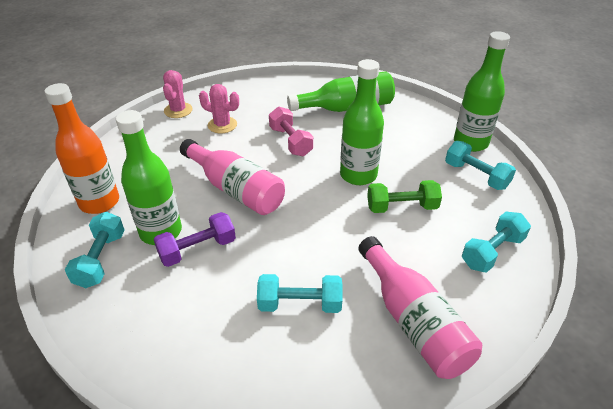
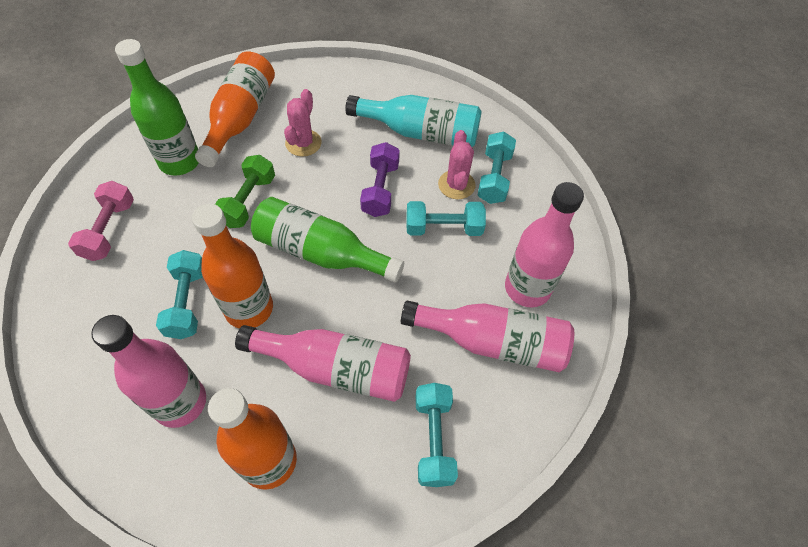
green bottle: [116,110,182,245] [287,71,395,112] [340,59,384,185] [454,31,510,152] = 4 -> [115,39,199,175] [251,197,404,283] = 2
orange bottle: [45,83,119,214] = 1 -> [192,204,273,329] [195,52,275,167] [208,388,297,490] = 3
pink bottle: [180,139,285,215] [358,236,482,379] = 2 -> [91,315,206,428] [235,325,411,402] [401,300,574,372] [505,182,584,307] = 4
turquoise bottle: none = 0 -> [345,95,482,147] = 1

